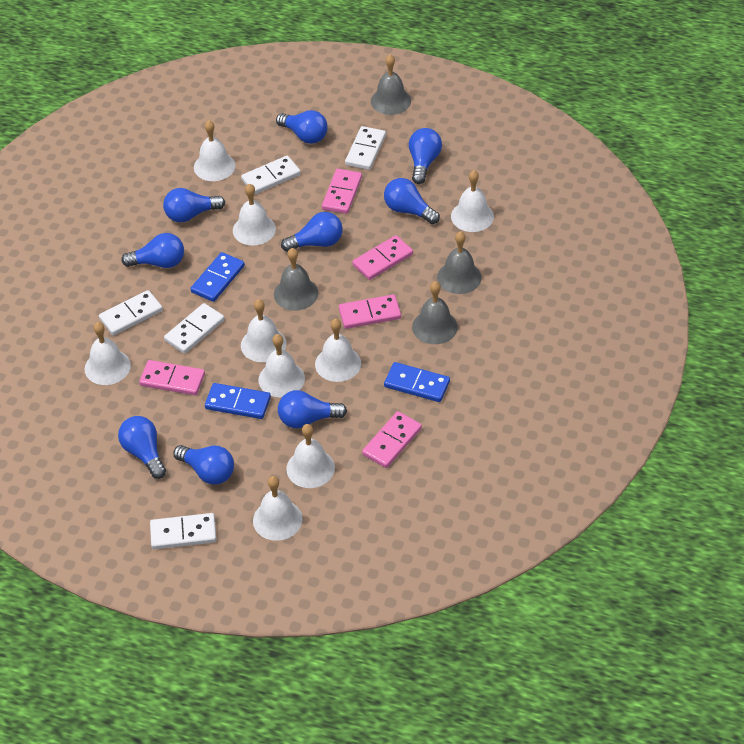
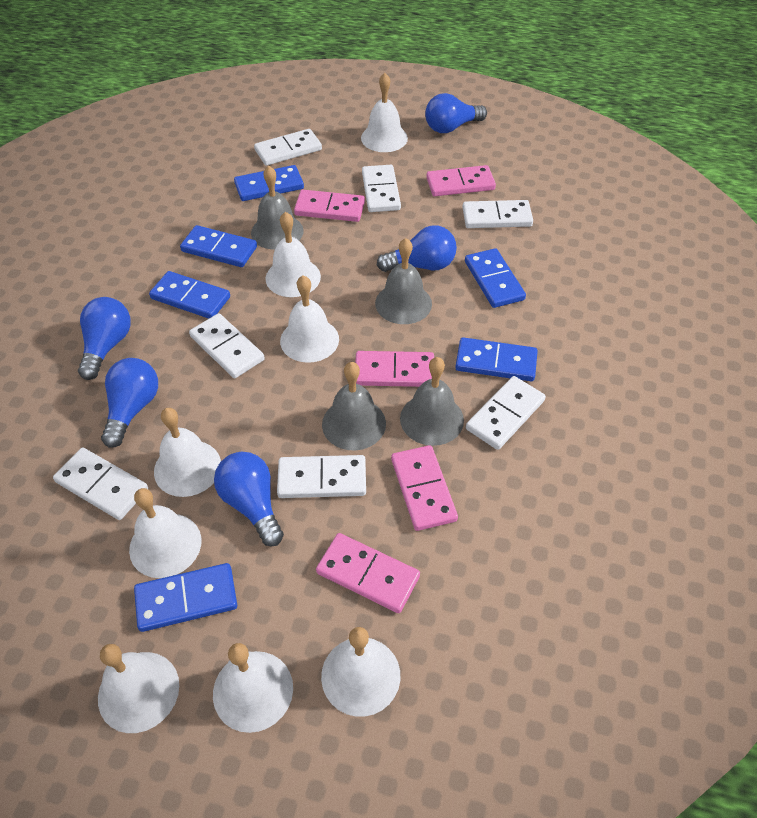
blue domino: [190,252,245,302] [205,383,271,419] [384,362,450,402] = 3 -> [134,563,237,632] [149,271,230,319] [180,225,257,267] [234,165,304,201] [455,337,538,381] [465,248,526,308] = 6
blue light bulb: [118,416,166,479] [121,233,184,268] [163,188,225,222] [173,445,234,485] [276,110,328,144] [278,390,347,428] [281,212,343,252] [384,178,440,224] [409,128,442,184] = 9 -> [78,297,131,380] [101,358,158,448] [214,452,284,546] [377,225,457,272] [425,93,487,133] = 5
white bell: [85,322,131,385] [194,120,235,181] [233,184,276,246] [241,299,286,362] [253,476,303,541] [259,334,305,397] [286,424,335,488] [315,319,361,382] [451,170,494,232] = 9 -> [98,644,179,733] [129,488,202,578] [154,408,221,497] [213,643,293,733] [266,212,321,297] [280,275,339,363] [321,627,400,717] [361,73,408,152] = 8
white domino: [99,290,163,335] [150,513,216,549] [164,303,225,354] [241,156,301,195] [345,126,386,170] = 5 -> [53,448,148,520] [189,313,265,378] [254,129,322,166] [277,455,366,498] [362,165,401,212] [463,200,533,228] [466,376,546,450] = 7

